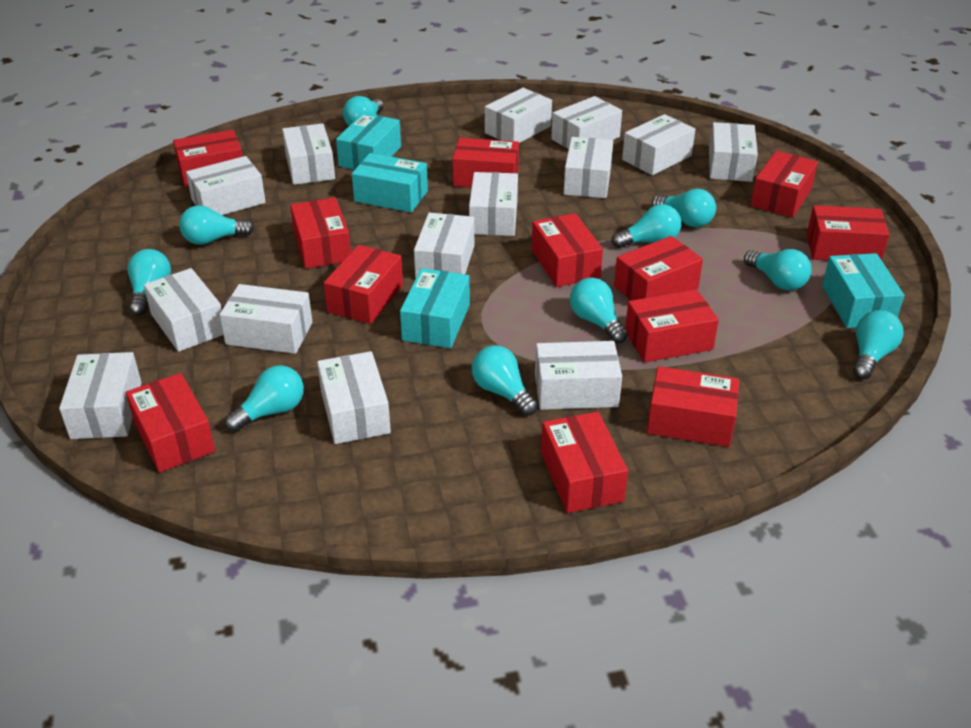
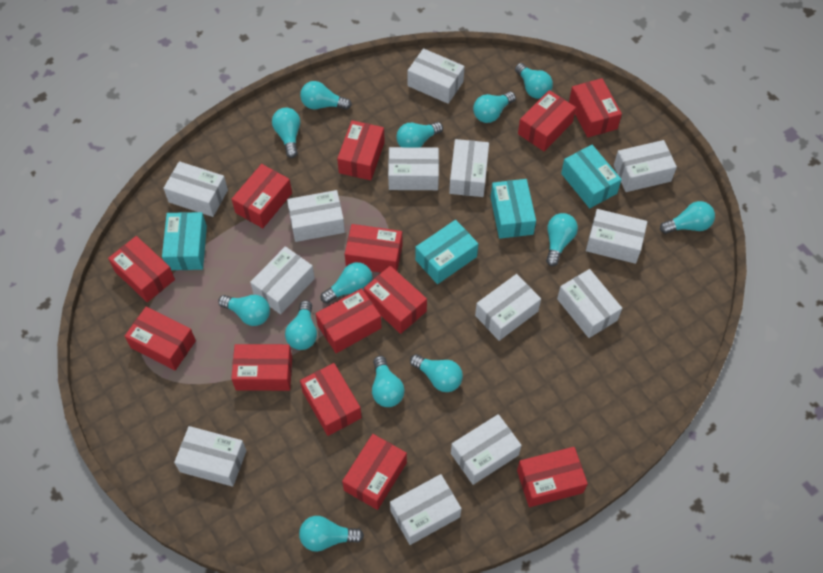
red box: [126,373,215,473] [173,130,243,187] [290,197,351,269] [324,245,403,324] [452,138,519,188] [532,213,603,287] [541,412,628,513] [614,236,703,301] [625,289,719,363] [647,366,739,447] [751,151,818,218] [807,205,890,261] = 12 -> [108,236,175,302] [125,307,196,370] [231,344,292,391] [232,164,292,228] [300,363,362,436] [316,288,382,353] [337,120,385,180] [342,434,407,510] [345,224,402,273] [364,266,427,334] [517,447,588,507] [518,90,576,151] [569,78,622,138] = 13
turquoise light bulb: [128,249,171,316] [179,205,254,245] [224,365,304,432] [343,96,384,126] [472,345,538,416] [570,278,628,344] [612,204,681,248] [652,189,716,227] [744,249,812,291] [853,310,903,379] = 10 -> [218,295,270,326] [272,108,300,158] [285,300,317,350] [299,516,364,552] [300,81,352,110] [321,262,373,304] [372,356,405,407] [396,122,443,147] [410,354,463,392] [473,92,516,123] [515,63,553,99] [546,213,578,266] [660,201,715,234] = 13
white box: [59,352,142,439] [144,268,223,352] [186,156,266,215] [219,284,312,354] [282,123,335,185] [317,351,391,444] [414,212,475,279] [469,172,518,236] [485,88,552,143] [535,341,622,410] [551,96,622,149] [564,137,613,198] [622,114,696,175] [709,122,758,182] = 14 -> [163,161,228,217] [174,426,246,487] [250,246,315,314] [287,190,345,242] [388,147,439,190] [390,474,462,545] [408,48,465,104] [449,139,489,197] [451,414,522,485] [475,274,541,341] [557,269,622,338] [586,209,647,264] [614,140,677,192] = 13

